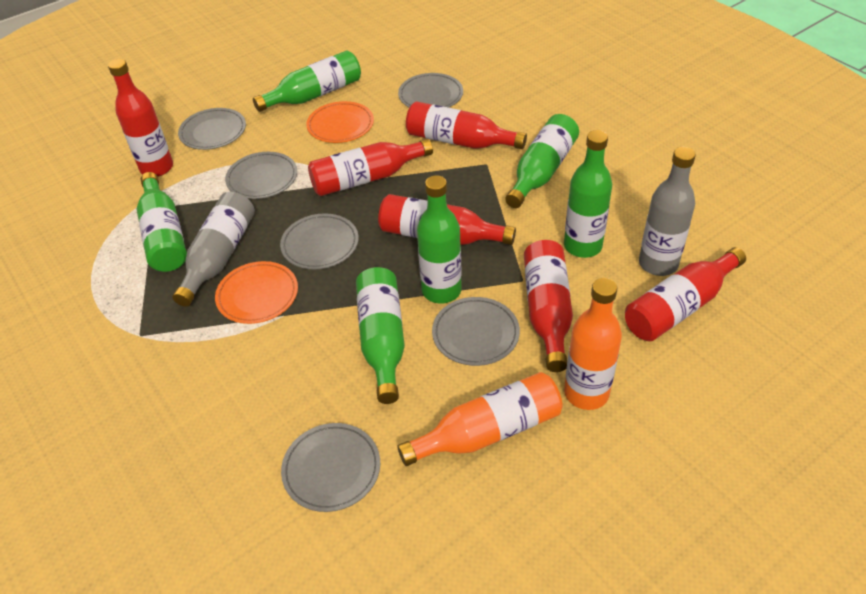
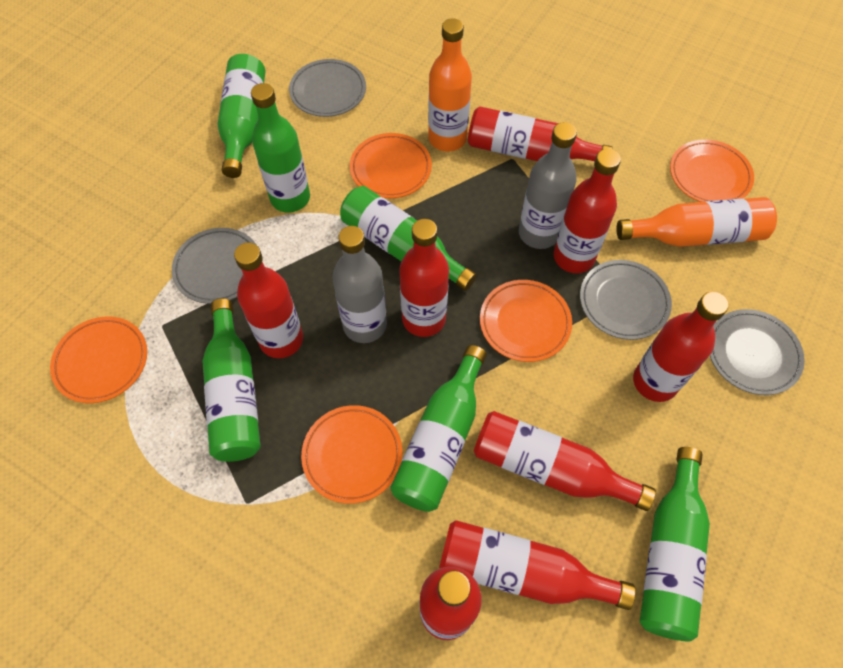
grey plate: [178,108,246,150] [225,152,297,199] [280,213,359,269] [281,423,380,512] [398,73,463,108] [432,297,520,366] = 6 -> [172,228,256,304] [289,59,366,117] [580,260,672,340] [710,309,805,395] = 4
orange plate: [215,261,298,324] [306,101,374,143] = 2 -> [50,316,147,403] [301,405,402,504] [350,133,432,198] [480,280,572,362] [670,139,754,202] = 5
red bottle: [108,59,173,177] [308,139,433,196] [378,194,516,245] [406,101,527,149] [524,240,573,372] [625,247,746,341] = 6 -> [234,243,303,358] [399,219,449,337] [419,566,482,640] [439,520,635,610] [468,106,613,161] [474,411,656,511] [554,149,621,273] [633,291,729,402] = 8

